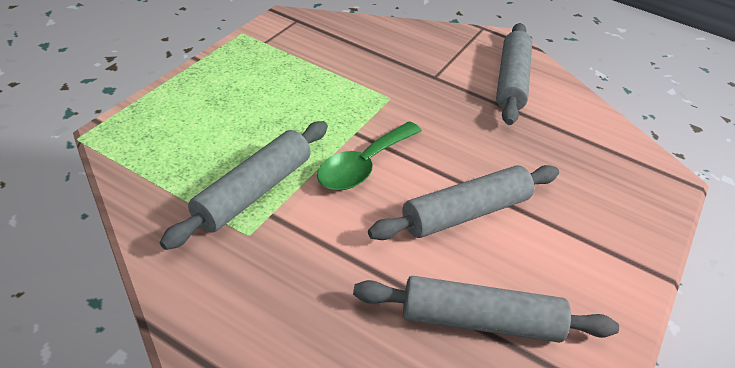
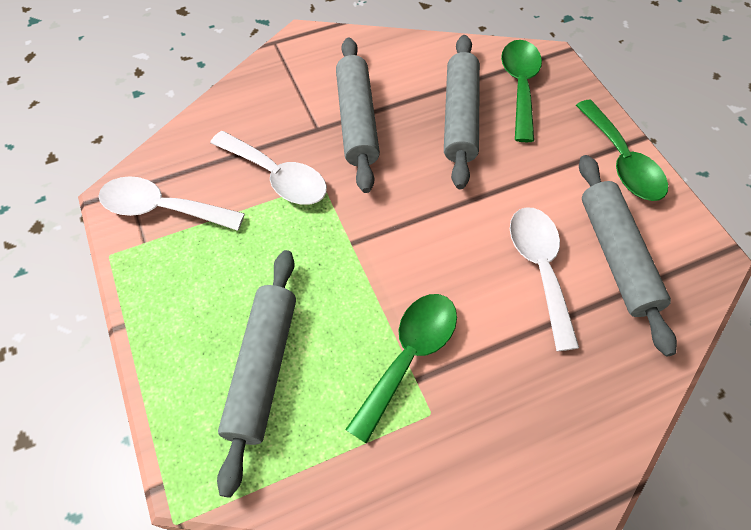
green spoon: [317,122,422,191] = 1 -> [345,294,457,444] [501,40,542,142] [576,100,668,201] = 3
white spoon: none = 0 -> [99,176,245,231] [210,131,327,205] [510,207,579,351] = 3

